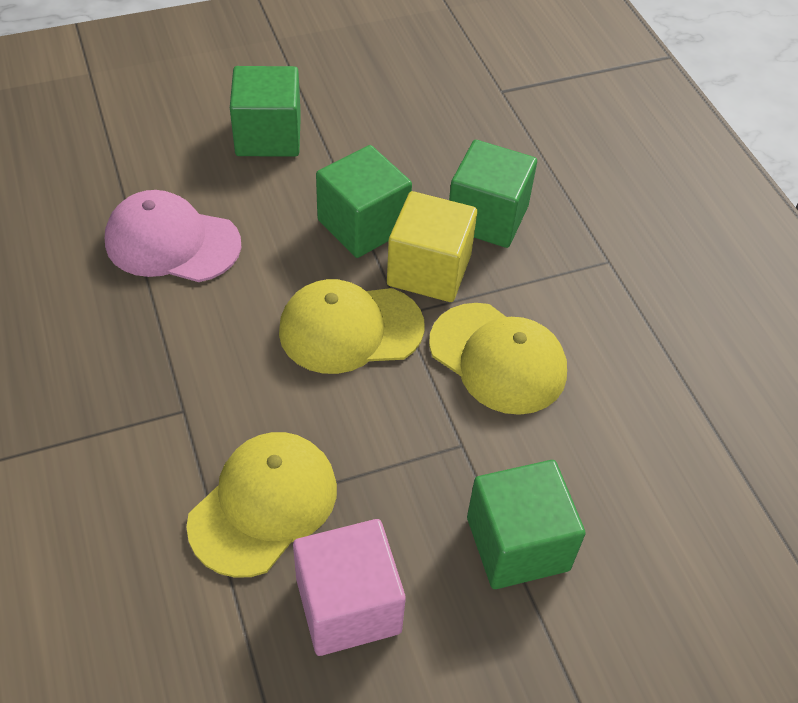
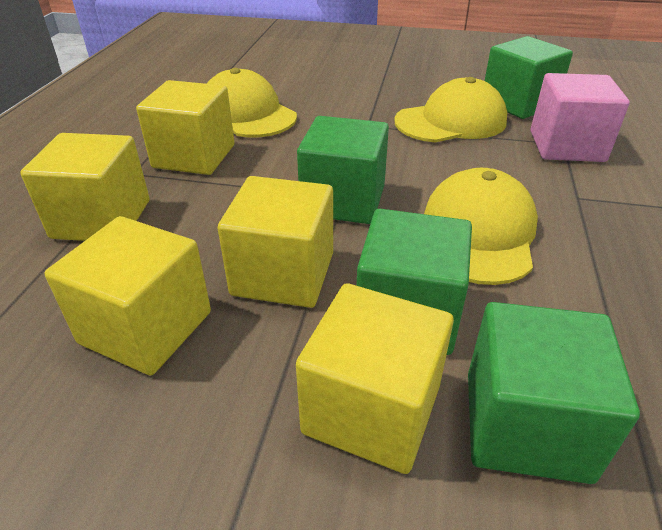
pink cap: [105,190,241,282] = 1 -> none = 0
yellow cube: [387,191,477,302] = 1 -> [20,133,150,241] [45,216,211,376] [136,80,235,175] [218,176,333,308] [296,283,454,474] = 5

